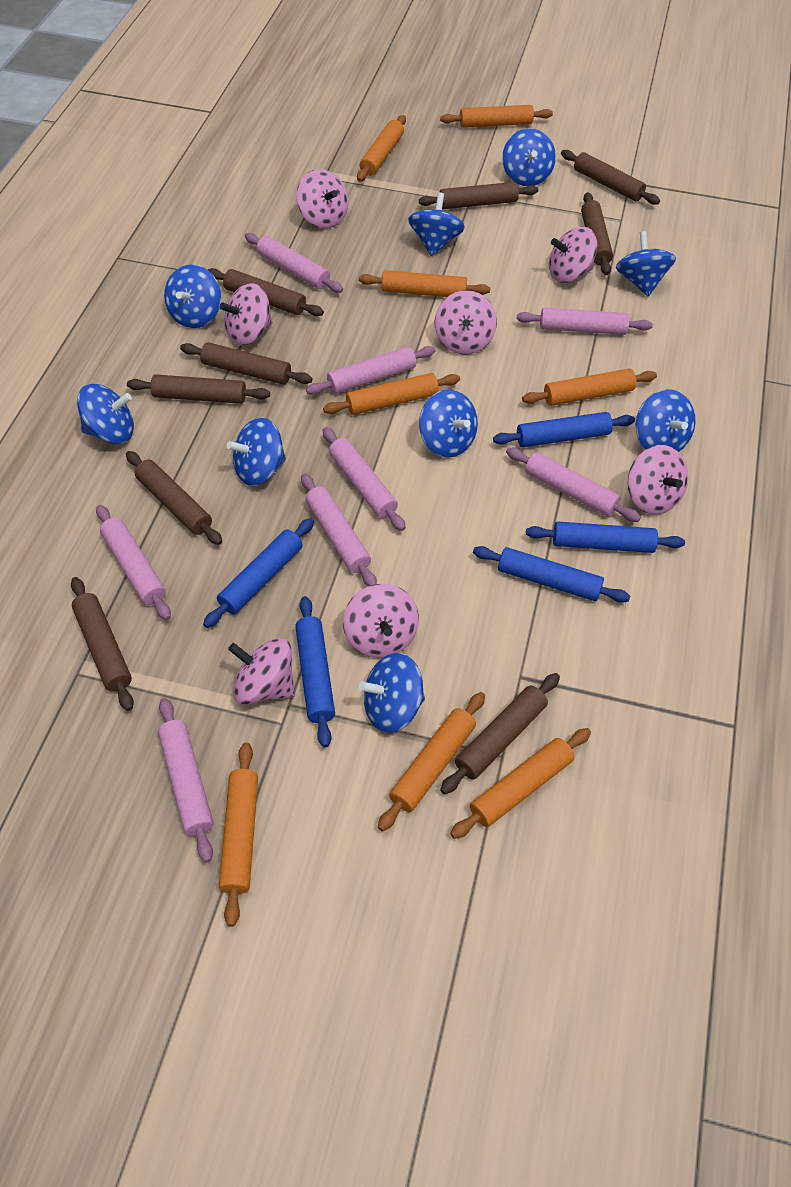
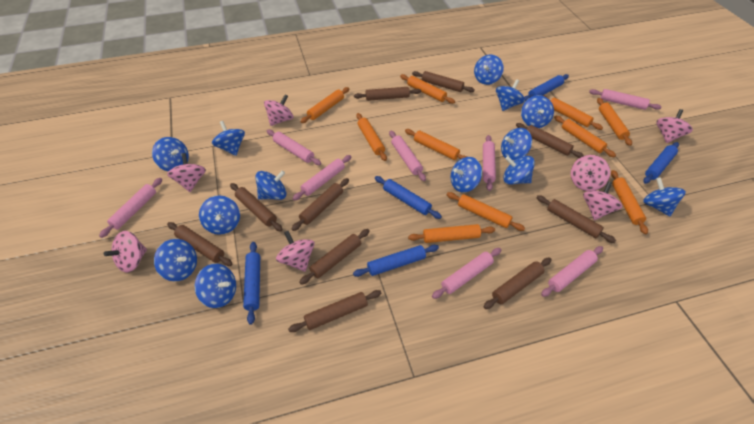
blue spinning top: [77,384,134,444] [164,264,221,328] [227,418,286,486] [359,653,425,733] [408,192,465,256] [419,389,478,458] [502,128,556,186] [616,231,676,297] [636,389,695,452] = 9 -> [152,137,189,171] [154,239,197,281] [195,264,236,308] [199,195,240,235] [212,121,245,156] [255,170,287,200] [451,157,482,192] [474,55,504,85] [496,79,525,111] [501,128,532,161] [503,156,535,185] [521,95,554,128] [643,177,686,216] = 13
brown rolling pin: [71,577,134,711] [126,451,223,545] [127,374,270,404] [180,342,312,385] [208,268,324,316] [419,182,538,209] [440,673,560,794] [561,150,660,205] [581,192,613,275] = 9 -> [167,222,232,266] [230,183,283,231] [288,290,382,332] [292,178,349,231] [299,229,370,285] [354,87,421,101] [412,71,475,92] [483,258,551,309] [516,123,584,158] [536,195,616,243] = 10
orange rolling pin: [219,743,258,927] [323,373,460,415] [357,115,406,182] [359,270,490,297] [378,692,485,832] [440,105,553,128] [450,728,591,839] [522,369,657,406] = 8 -> [301,87,349,123] [356,113,387,161] [400,74,455,104] [405,129,467,160] [408,224,495,243] [447,192,525,231] [541,95,603,130] [554,116,616,157] [597,98,632,146] [611,170,648,234] = 10

